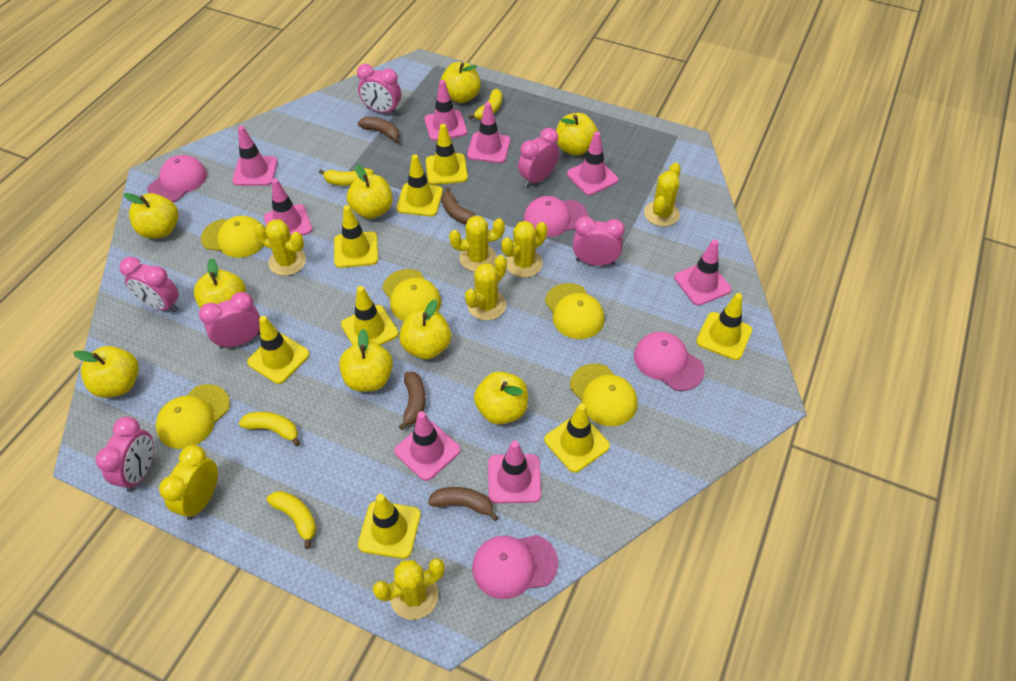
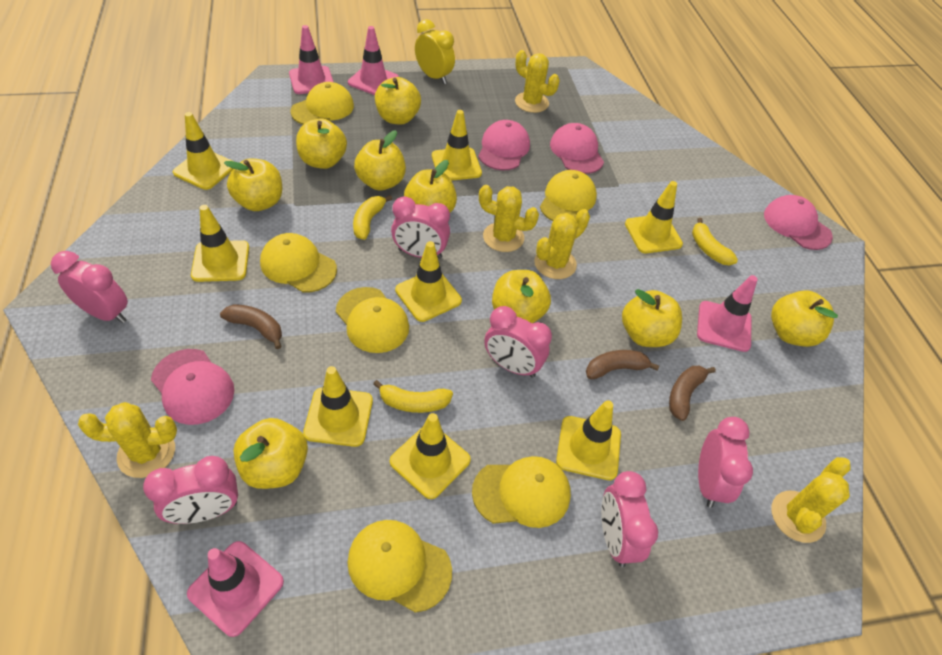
brown banana: [358,117,400,143] [399,372,426,430] [428,487,499,521] [442,187,477,225] = 4 -> [220,304,282,349] [586,350,659,379] [669,366,716,421] = 3
pink traffic cone: [232,126,278,186] [264,178,312,236] [394,411,460,481] [424,80,467,141] [467,102,510,163] [488,440,541,503] [567,131,618,195] [674,239,731,306] = 8 -> [187,541,284,637] [289,25,333,94] [348,26,399,95] [697,275,758,352] = 4
yellow banana: [239,412,300,447] [267,491,316,549] [319,168,374,186] [469,89,502,120] = 4 -> [353,195,392,240] [373,380,453,413] [692,218,738,265] = 3
yellow cactus: [254,219,306,276] [373,558,445,620] [449,215,505,272] [465,255,507,320] [501,221,547,278] [644,163,681,226] = 6 -> [78,402,177,478] [479,185,539,252] [515,50,560,113] [534,209,590,279] [772,457,851,543] = 5
yellow cap: [156,384,230,449] [201,216,264,258] [382,269,441,321] [545,283,605,339] [570,363,637,426] = 5 -> [260,233,337,292] [291,82,354,125] [336,287,409,353] [347,520,452,613] [472,456,571,528] [540,170,597,221] = 6

